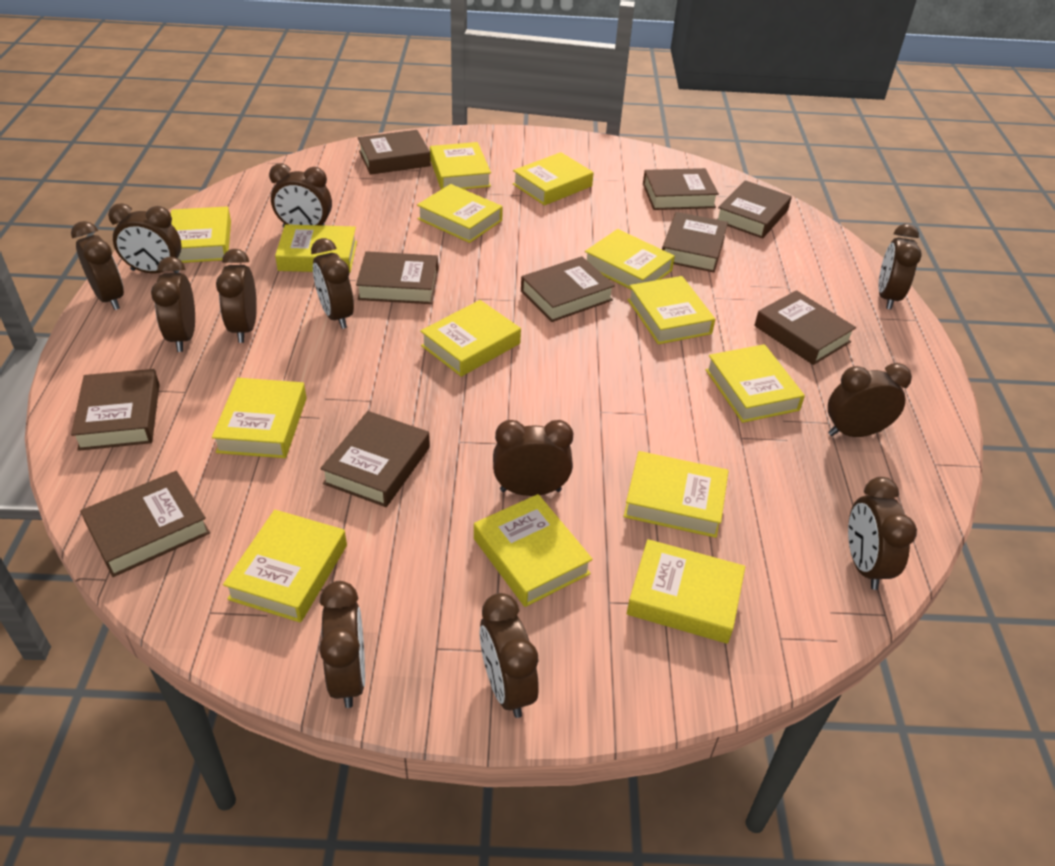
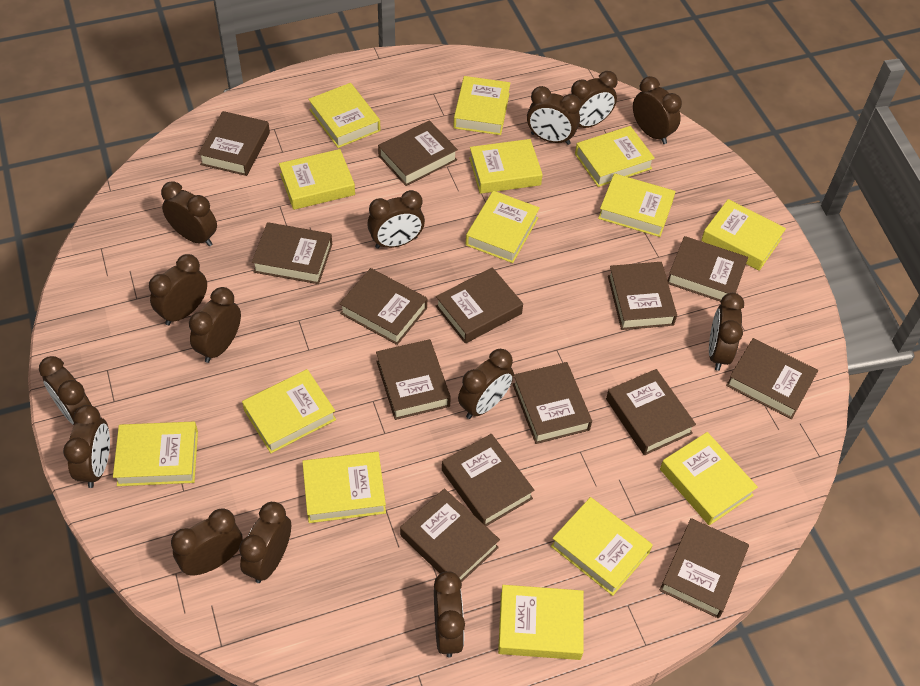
brown book: [71,369,160,451] [80,471,210,577] [320,411,430,507] [356,251,438,304] [358,130,431,175] [521,257,615,322] [643,168,719,210] [662,212,728,272] [716,180,792,238] [754,290,856,365] = 10 -> [198,111,270,176] [252,222,332,284] [339,268,427,345] [376,339,451,420] [378,120,458,186] [400,488,500,582] [436,267,523,343] [442,434,535,526] [513,362,592,444] [606,369,696,455] [608,262,677,330] [659,518,749,618] [667,236,748,302] [726,338,818,419] = 14
brown clock: [71,221,124,310] [108,203,182,273] [151,257,195,352] [216,249,257,343] [269,163,332,227] [311,238,354,329] [319,581,365,708] [479,593,539,718] [493,420,573,496] [828,363,912,437] [848,477,917,590] [878,224,922,309] = 12 -> [39,356,92,425] [63,405,110,488] [149,254,207,325] [161,181,217,246] [171,509,243,575] [189,287,241,363] [239,502,291,583] [367,190,425,249] [434,571,465,657] [458,349,514,419] [527,86,581,145] [571,71,618,128] [633,76,682,144] [709,293,744,371] = 14

